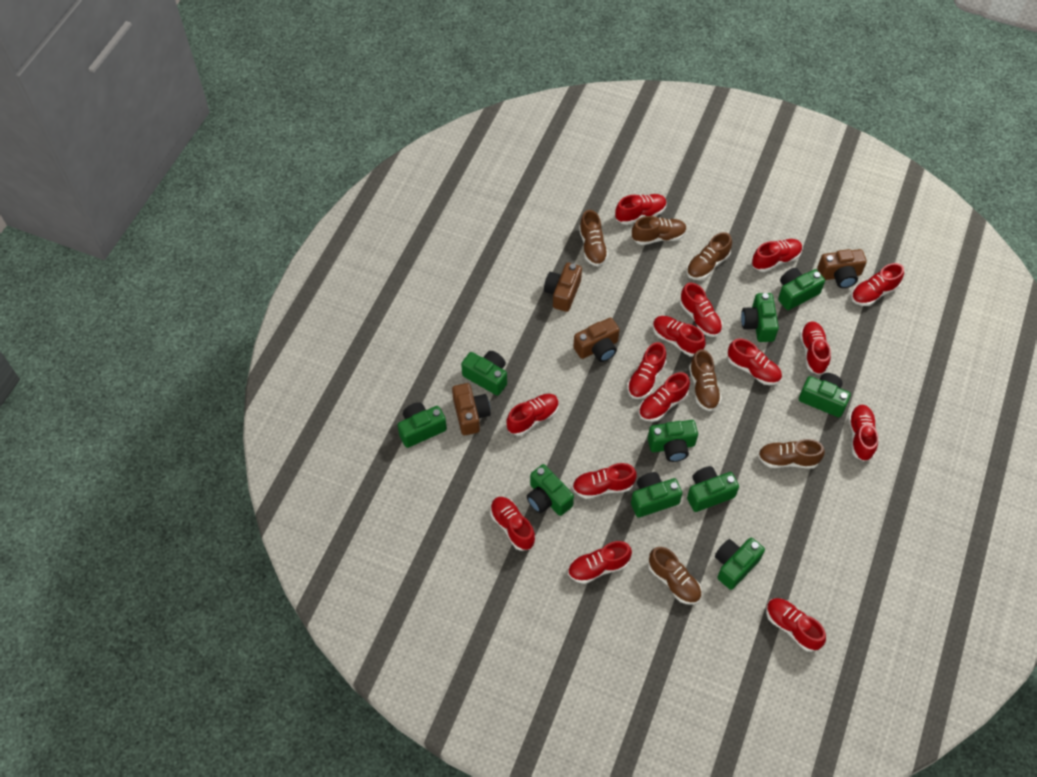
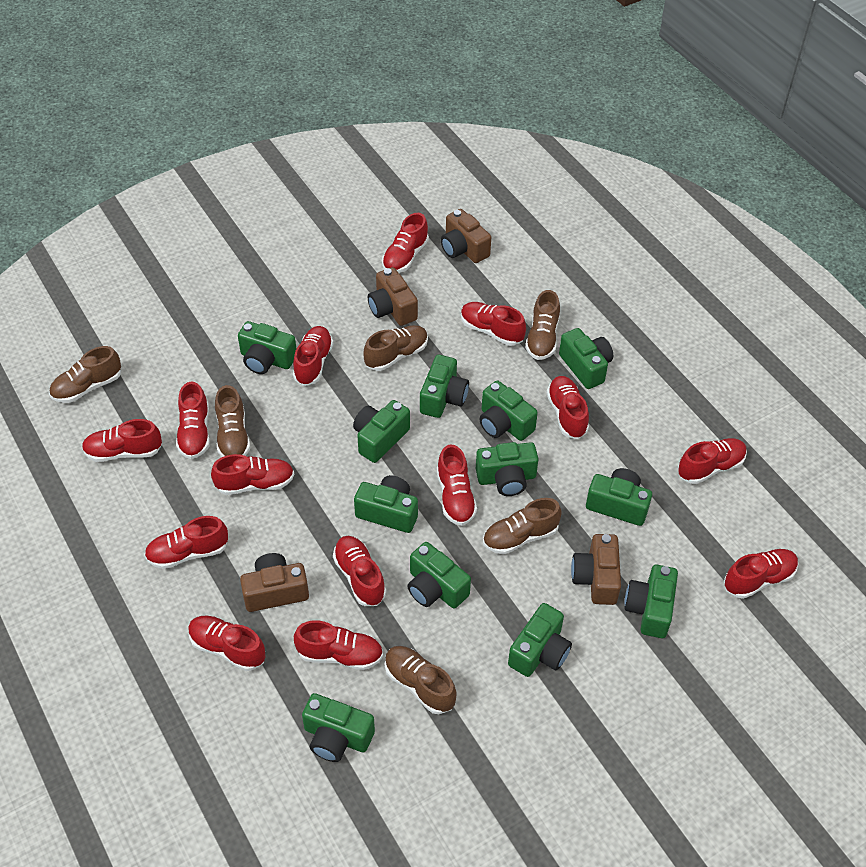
green camera: [398,402,447,448] [461,351,507,396] [527,464,574,516] [631,472,682,517] [648,420,698,462] [687,466,739,512] [715,538,765,590] [741,293,779,342] [778,268,825,310] [799,373,851,417] = 10 -> [238,321,296,374] [302,693,375,762] [353,400,410,463] [354,475,418,533] [408,542,471,608] [420,355,469,418] [476,442,538,496] [480,381,538,441] [508,603,572,677] [559,328,613,389] [586,468,652,526] [624,565,678,638] = 12
red shoe: [490,497,535,551] [507,394,559,436] [568,541,632,584] [572,463,637,499] [615,194,667,225] [627,342,666,399] [639,372,690,422] [653,316,705,357] [680,283,723,337] [728,339,782,385] [752,239,803,272] [766,598,826,652] [800,321,831,375] [849,405,878,461] [851,263,904,306] = 15 -> [82,419,162,462] [144,516,228,569] [176,382,210,459] [188,616,265,671] [211,454,294,495] [293,326,333,386] [294,620,383,670] [333,536,386,606] [382,213,429,273] [437,445,477,526] [461,302,526,346] [546,376,589,439] [678,438,747,484] [724,549,798,599] = 14

